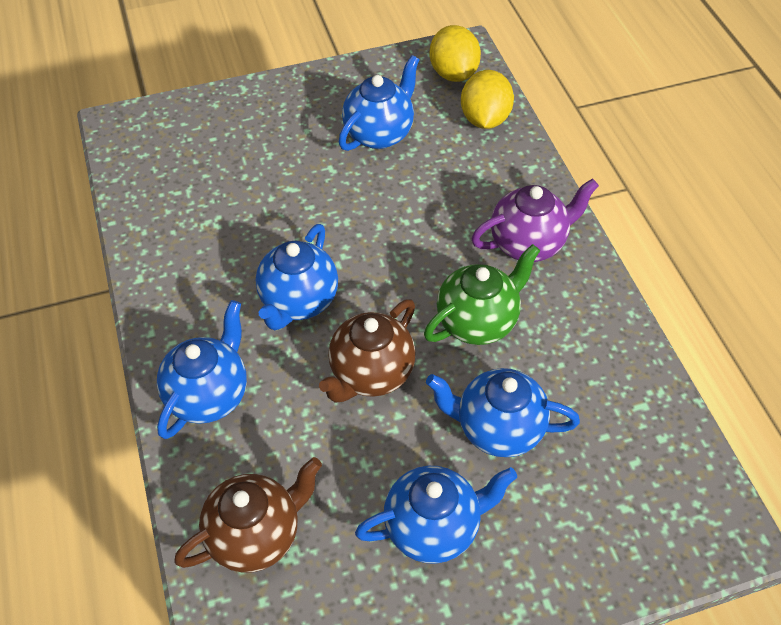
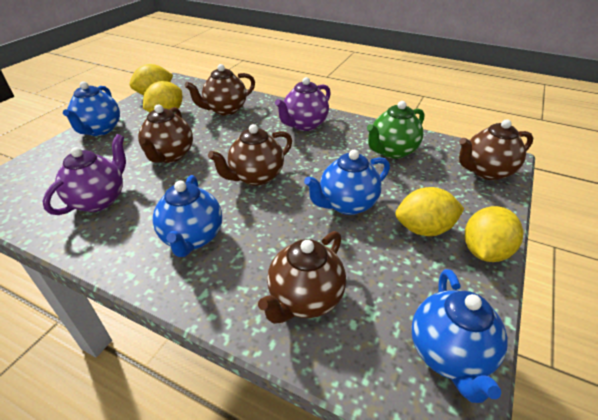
blue teapot: [157,300,247,439] [256,224,338,330] [339,55,420,151] [355,466,517,564] [426,368,580,457] = 5 -> [63,81,120,136] [153,175,222,257] [304,150,390,215] [412,269,508,403] = 4
brown teapot: [174,457,322,573] [319,299,415,403] = 2 -> [138,104,193,163] [185,64,255,115] [208,124,292,186] [258,231,346,324] [459,119,533,180] = 5
purple teapot: [471,179,599,262] = 1 -> [43,134,126,215] [275,77,331,131] = 2
yellow lemon: [430,25,481,82] [461,70,514,129] = 2 -> [130,64,173,95] [143,81,182,113] [395,187,465,236] [465,206,523,262] = 4

